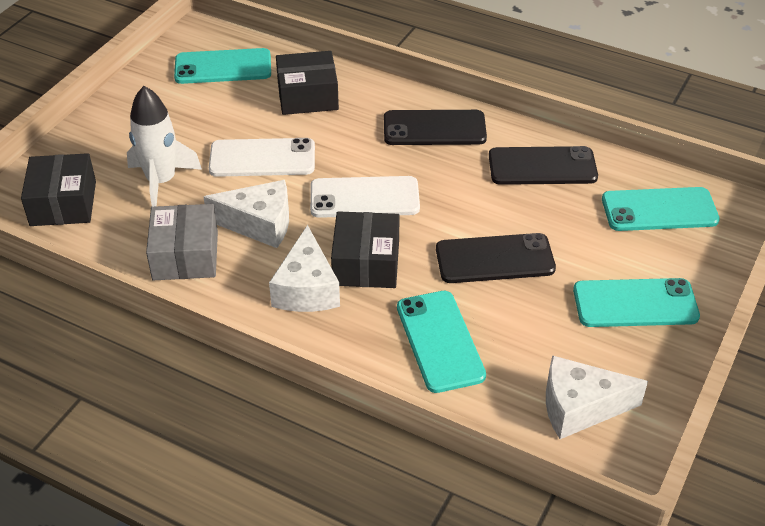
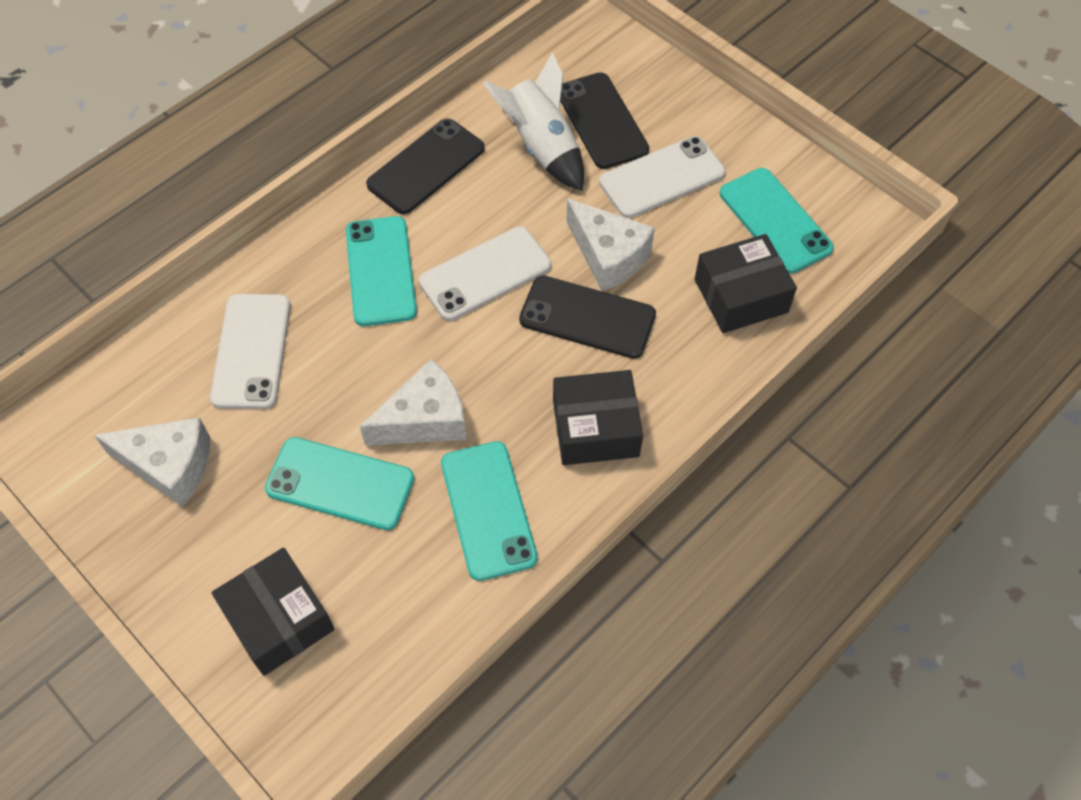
grey box: [146,204,218,280] = 1 -> none = 0
white phone: [209,138,315,177] [310,176,420,218] = 2 -> [210,294,290,409] [419,226,551,321] [599,136,725,218] = 3

